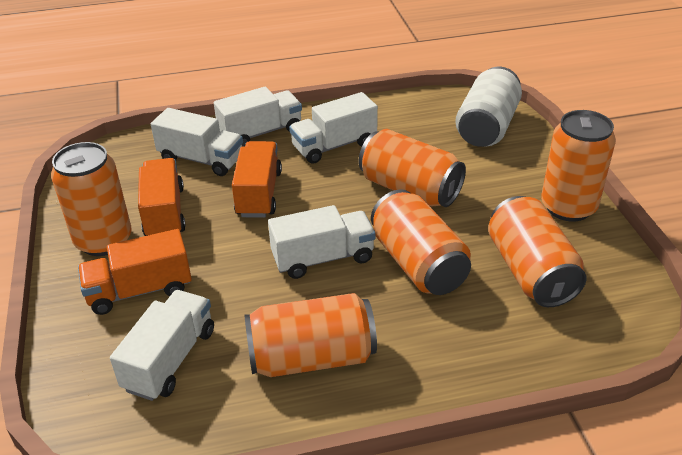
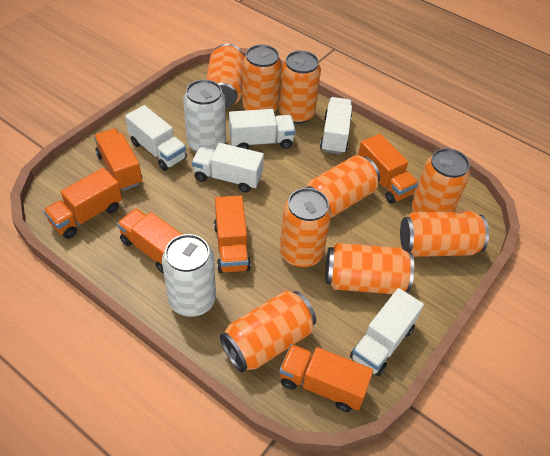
orange can: [51,142,131,256] [244,293,377,377] [359,129,466,207] [371,189,471,295] [488,196,586,307] [541,110,616,222] = 6 -> [206,44,244,108] [220,291,316,373] [242,44,282,112] [279,51,321,124] [280,188,331,268] [305,155,380,218] [325,243,414,294] [400,211,489,257] [412,148,470,212] = 9
orange truck: [78,229,192,315] [138,158,186,236] [232,141,282,218] = 3 -> [43,168,122,239] [94,128,142,191] [117,208,183,273] [214,196,251,273] [279,344,373,412] [358,134,419,204] = 6
white can: [455,67,522,147] = 1 -> [162,234,216,317] [183,79,226,152] = 2

